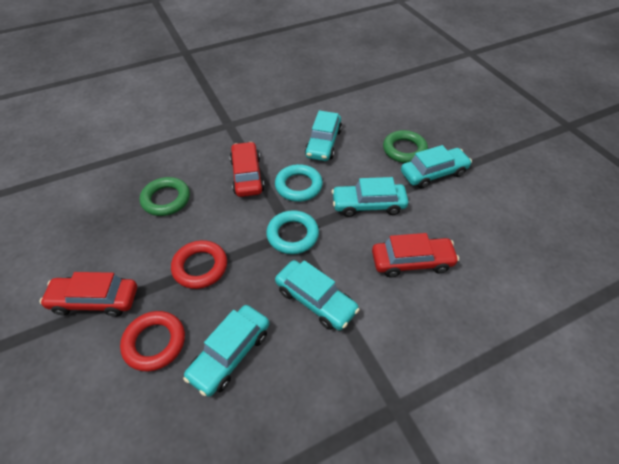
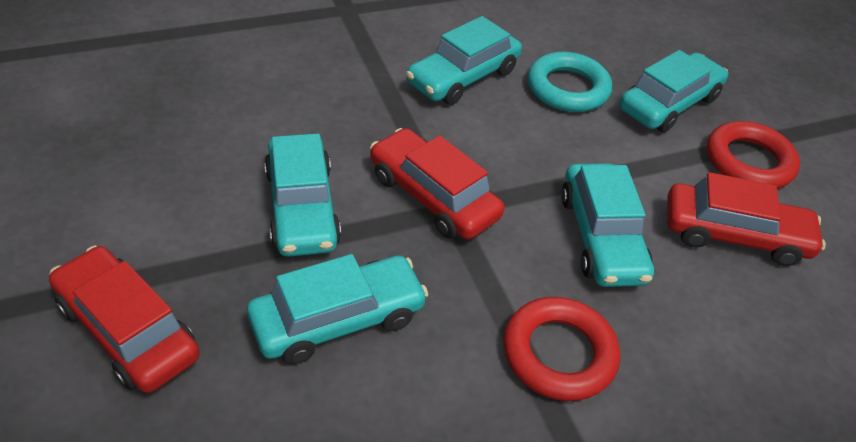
green ring: [140,177,190,216] [383,130,428,163] = 2 -> none = 0
turquoise ring: [266,210,319,254] [275,164,323,202] = 2 -> [528,52,612,112] = 1

